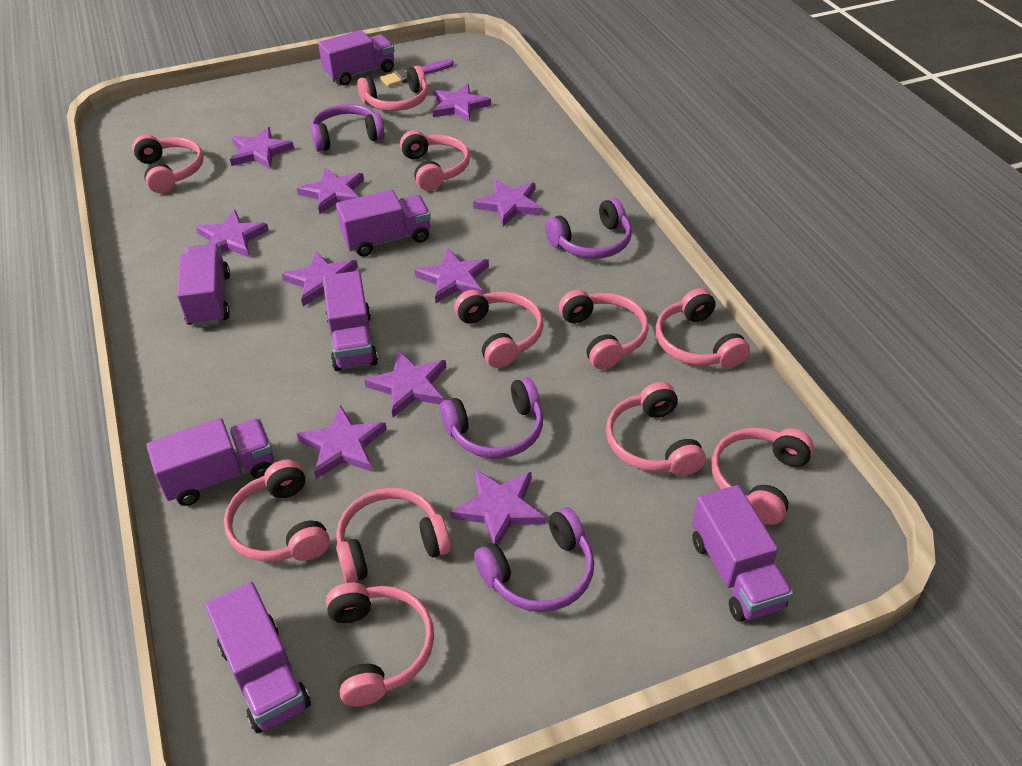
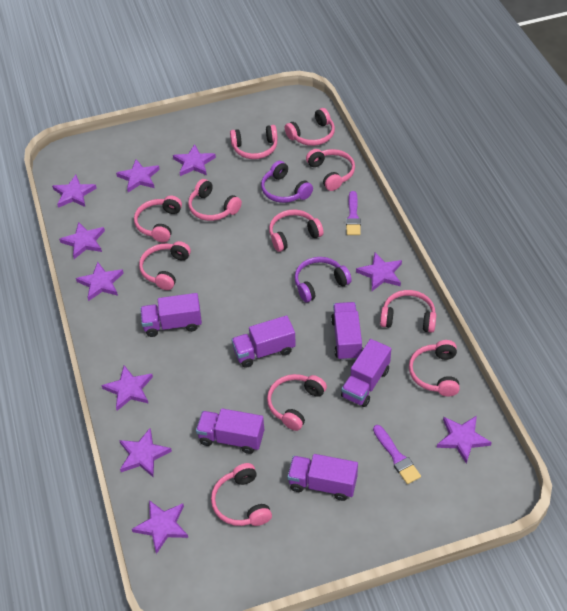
purple brush: [380,59,454,87] = 1 -> [346,191,361,235] [373,425,421,484] = 2
purple headphones: [310,104,385,152] [440,377,543,459] [474,507,594,612] [545,198,632,259] = 4 -> [261,161,313,203] [294,257,352,302] = 2
purple truck: [146,418,274,506] [177,244,230,327] [205,582,311,733] [318,30,394,85] [323,271,378,371] [336,190,431,257] [692,485,793,622] = 7 -> [140,293,202,337] [196,408,264,454] [231,315,296,368] [287,454,358,501] [331,302,363,361] [341,339,391,407] = 6

